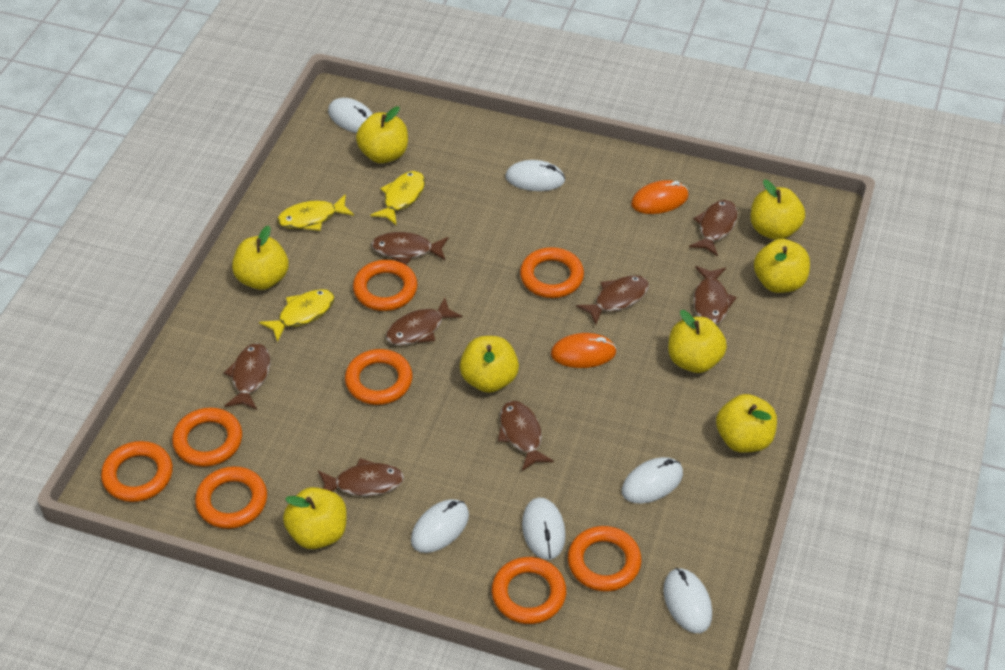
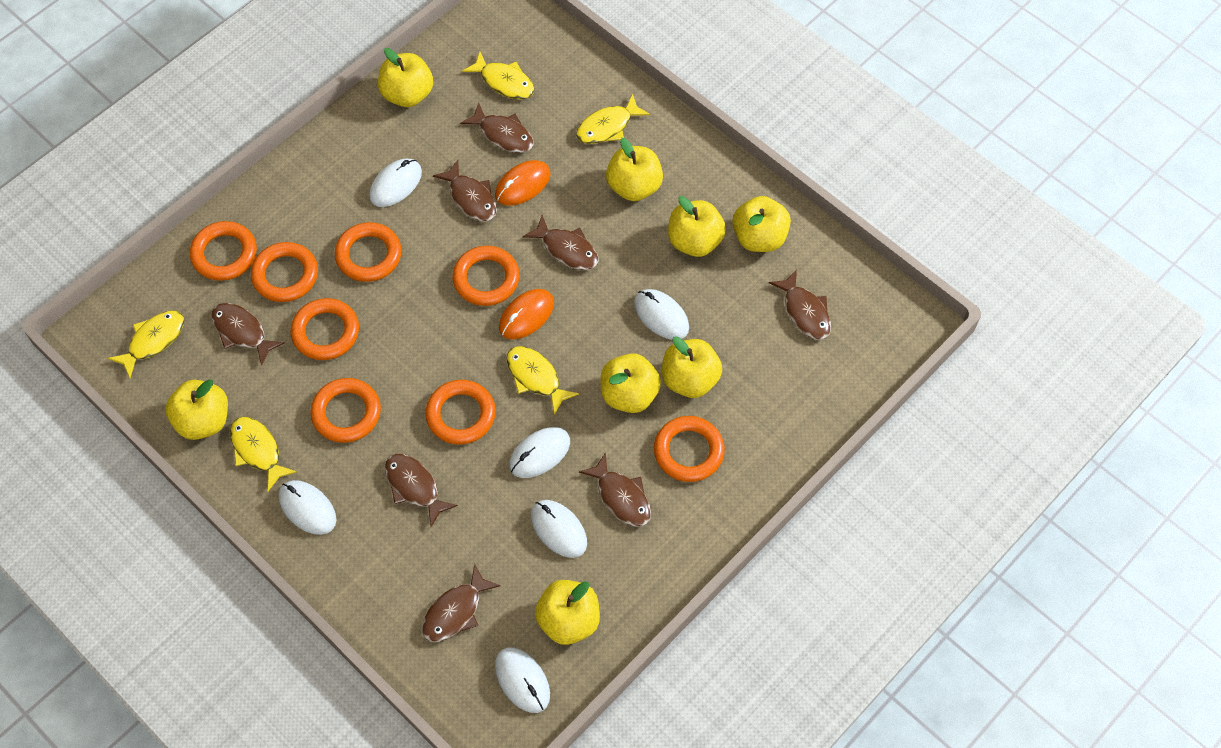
yellow fish: [259,289,335,342] [277,194,354,231] [370,171,425,226] = 3 -> [108,311,184,378] [230,417,297,491] [462,52,535,99] [506,346,579,415] [576,94,650,144] = 5

